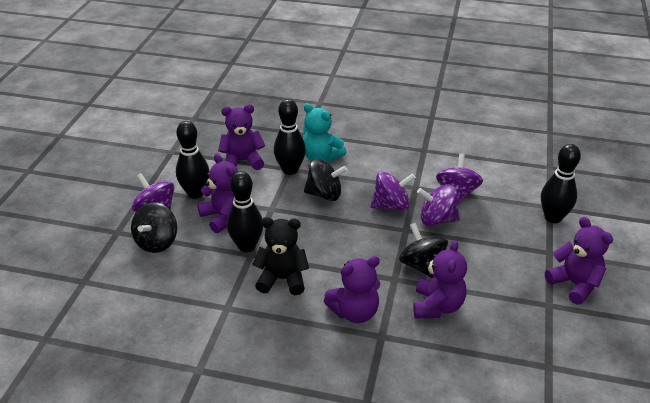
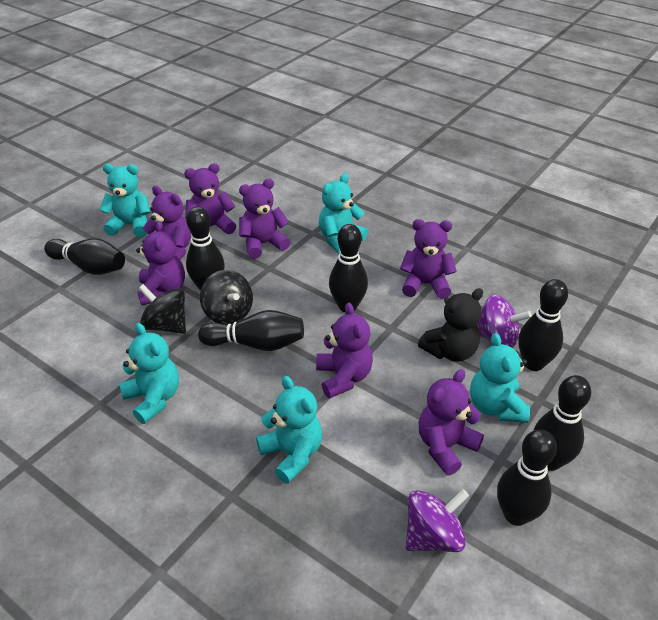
black bowling pin: [176,121,209,199] [227,171,263,252] [274,99,306,175] [541,144,581,223] = 4 -> [44,238,125,275] [186,207,225,291] [198,310,304,351] [329,224,368,312] [497,429,557,526] [518,279,568,371] [533,375,591,471] = 7
black spinning top: [131,202,177,253] [304,159,347,201] [399,223,448,279] = 3 -> [138,284,186,334] [200,270,253,325] = 2
purple spinning top: [132,173,175,212] [371,171,416,211] [417,184,460,226] [436,154,483,205] = 4 -> [406,489,469,552] [477,295,532,348] = 2
purple teddy bear: [197,153,238,233] [218,104,265,170] [324,256,380,323] [413,240,467,319] [545,217,613,305] = 5 -> [136,221,185,305] [142,186,191,260] [184,163,236,234] [239,179,290,259] [316,303,373,399] [400,219,457,299] [419,369,484,475] = 7
turquoise teddy bear: [303,103,346,162] = 1 -> [99,164,150,237] [119,323,179,424] [256,376,322,483] [319,173,368,254] [470,333,530,423] = 5

